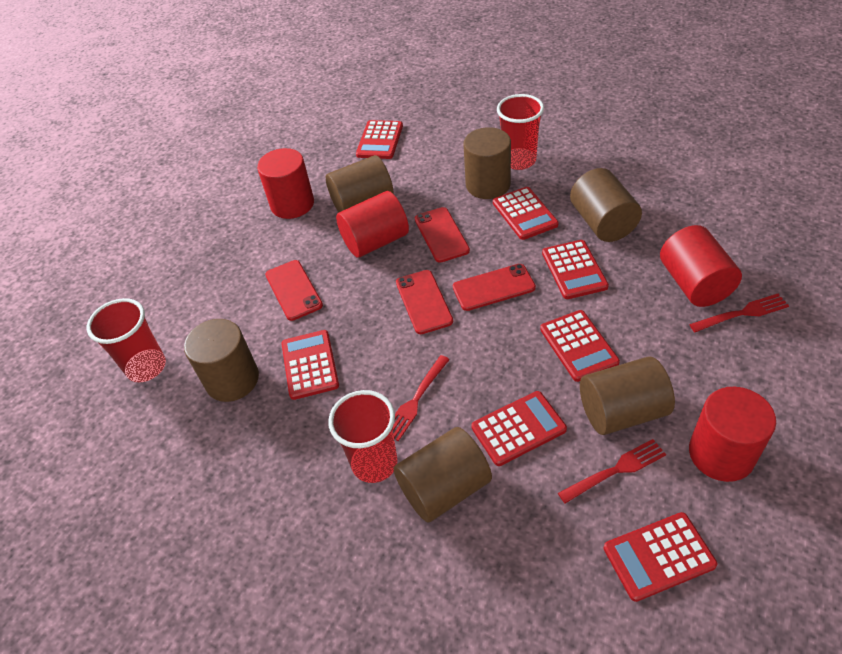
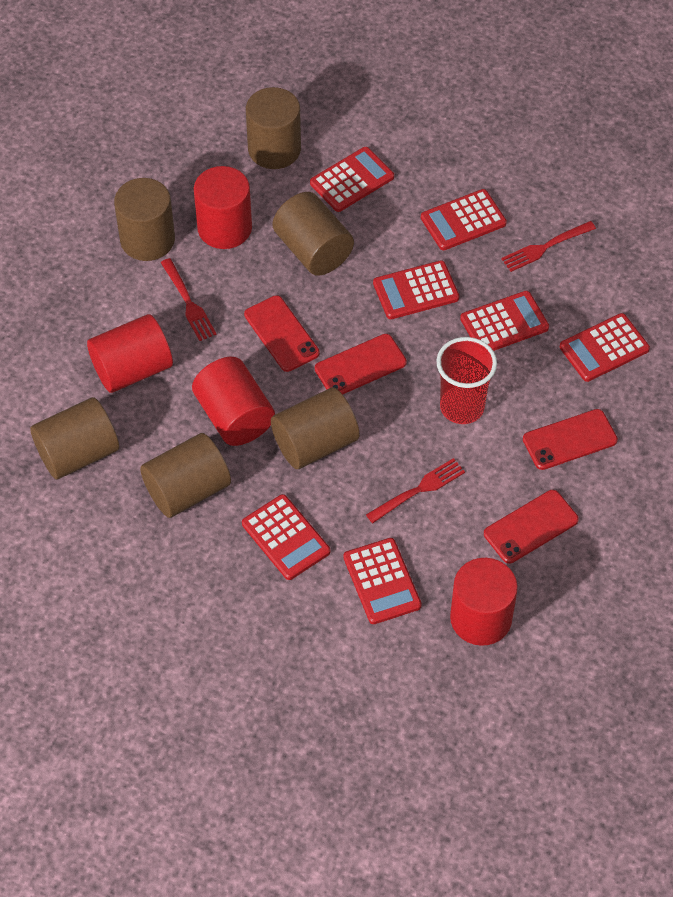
red cup: [87,298,166,382] [328,390,397,483] [497,94,544,170] = 3 -> [436,337,497,424] = 1

